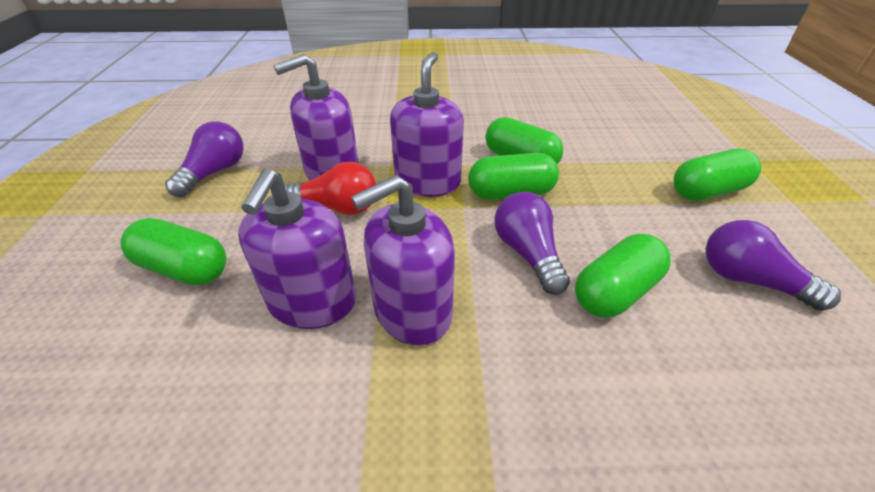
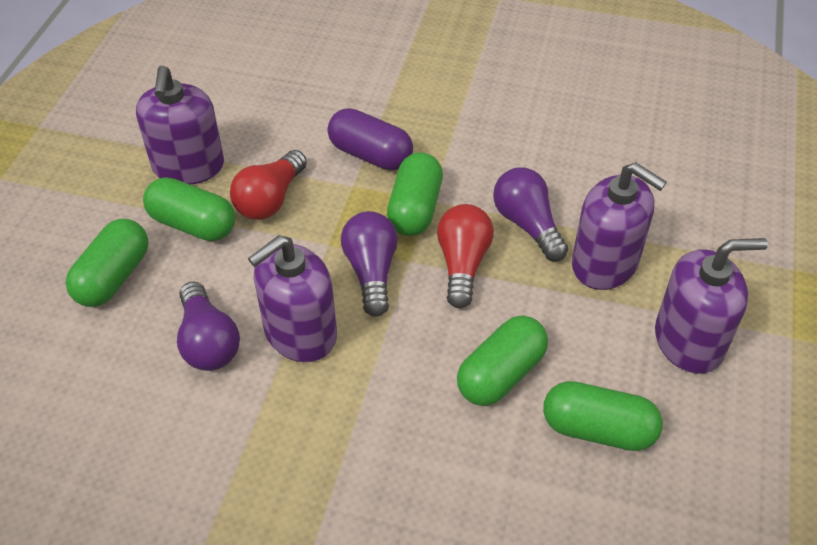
purple capsule: none = 0 -> [327,108,413,170] = 1
red light bulb: [285,162,376,215] = 1 -> [230,150,307,220] [437,204,494,308] = 2

